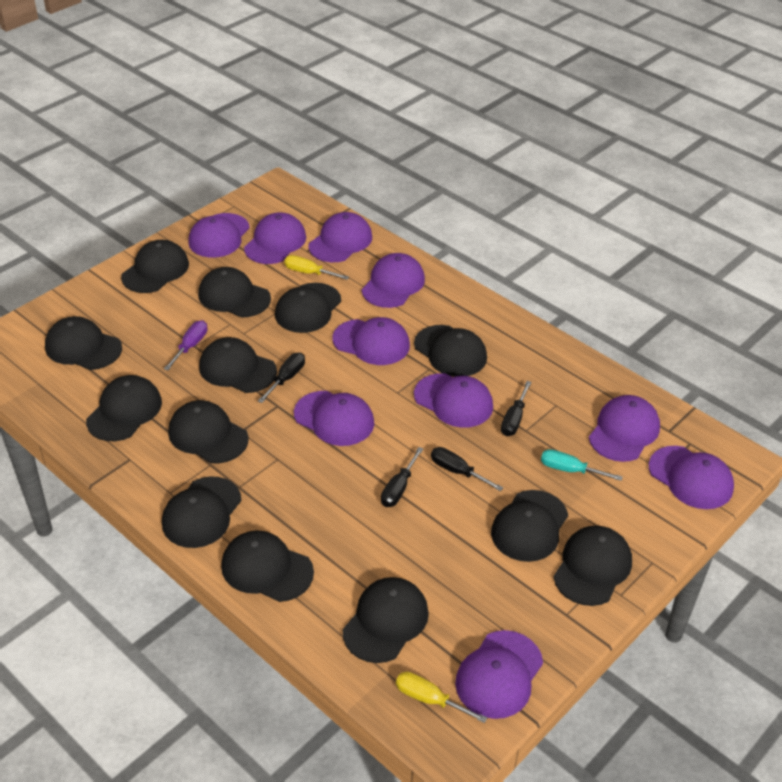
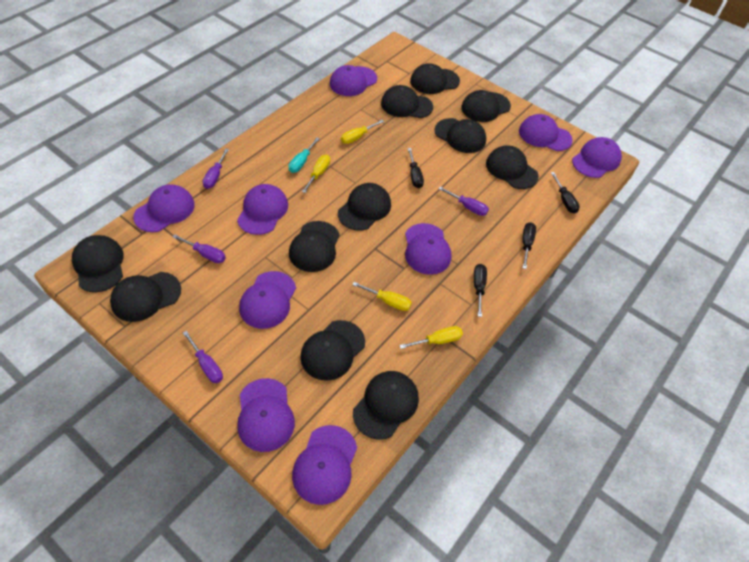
black cap: [45,316,122,370] [86,375,162,441] [121,240,189,293] [162,477,242,548] [168,400,249,463] [198,267,271,318] [199,337,277,393] [221,531,314,602] [275,283,341,333] [343,577,429,663] [414,325,487,377] [491,490,568,562] [553,526,632,606] = 13 -> [72,235,124,292] [110,272,181,322] [289,221,340,272] [300,320,365,381] [338,183,391,231] [353,371,419,440] [381,85,433,118] [410,63,460,94] [434,118,486,153] [461,90,511,122] [486,145,539,189] = 11
purple cap: [188,213,250,258] [244,212,306,264] [294,391,374,446] [309,212,372,262] [333,317,410,365] [362,253,425,308] [414,373,493,428] [455,630,543,719] [589,395,660,462] [649,446,734,509] = 10 -> [133,184,195,232] [237,184,288,235] [237,378,295,452] [239,271,296,329] [292,425,357,505] [330,65,377,96] [405,223,451,275] [519,114,573,151] [572,137,622,178] = 9
purple screwdriver: [164,320,207,370] = 1 -> [173,234,226,263] [183,331,223,383] [203,149,229,189] [438,187,489,216] = 4
yellow screwdriver: [284,255,349,280] [396,672,487,723] = 2 -> [302,155,330,193] [341,120,384,144] [352,282,412,311] [399,326,463,349] = 4

